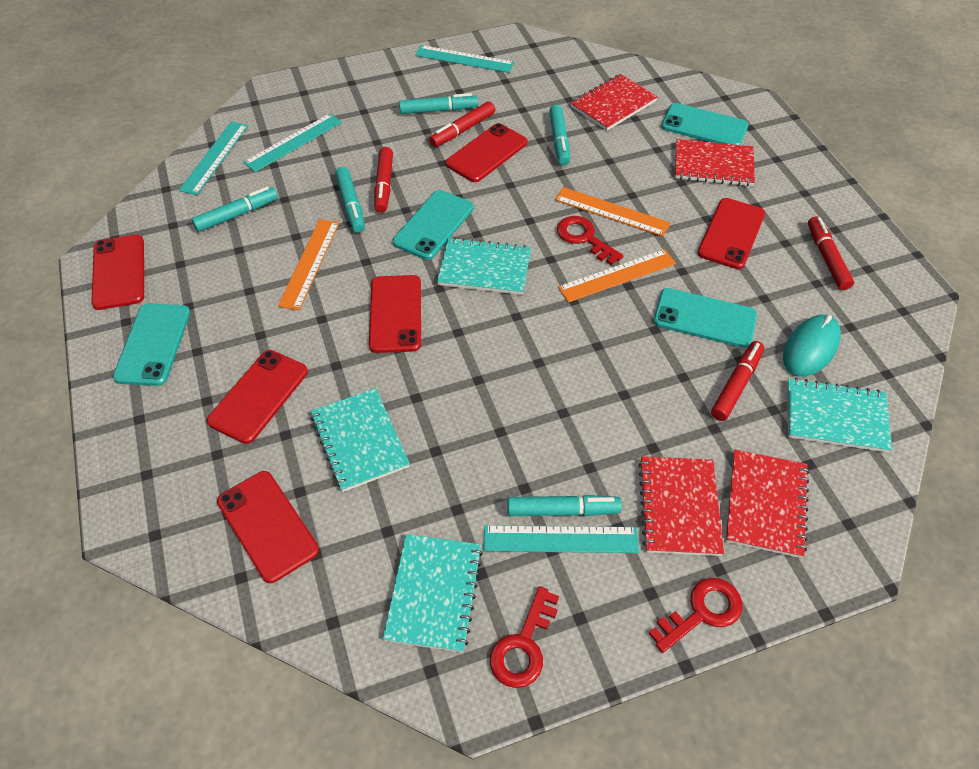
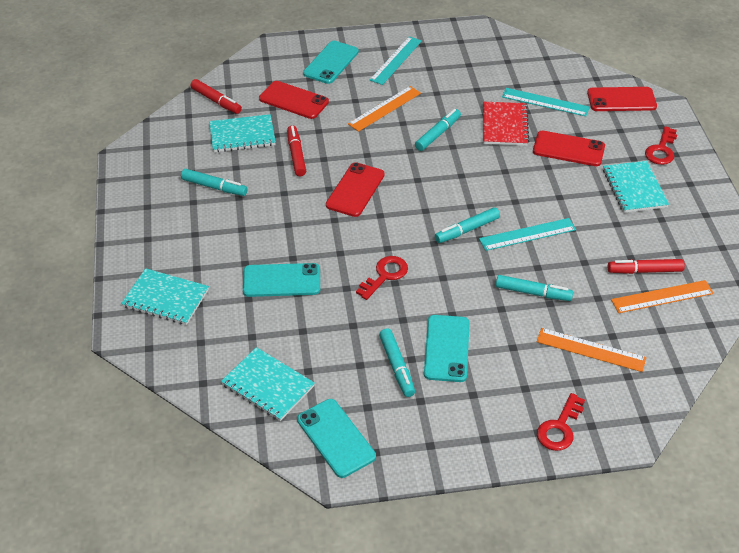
red marker: [374,147,393,213] [429,101,495,147] [711,341,764,421] [808,216,854,290] = 4 -> [190,79,242,114] [287,125,306,176] [608,259,685,274] = 3
red notebook: [570,74,658,131] [638,456,724,556] [675,139,755,186] [726,449,809,558] = 4 -> [483,102,529,146] = 1
red phone: [91,235,144,310] [207,350,308,444] [217,471,319,583] [369,275,421,353] [446,123,527,182] [697,198,765,269] = 6 -> [259,81,329,119] [326,162,385,217] [533,131,605,166] [587,87,657,111] = 4
turquoise mouse: [783,314,841,377] = 1 -> none = 0
turquoise ruler: [179,122,248,195] [243,113,342,172] [415,45,514,73] [484,525,639,553] = 4 -> [370,36,422,85] [479,218,576,251] [502,88,590,116] = 3

